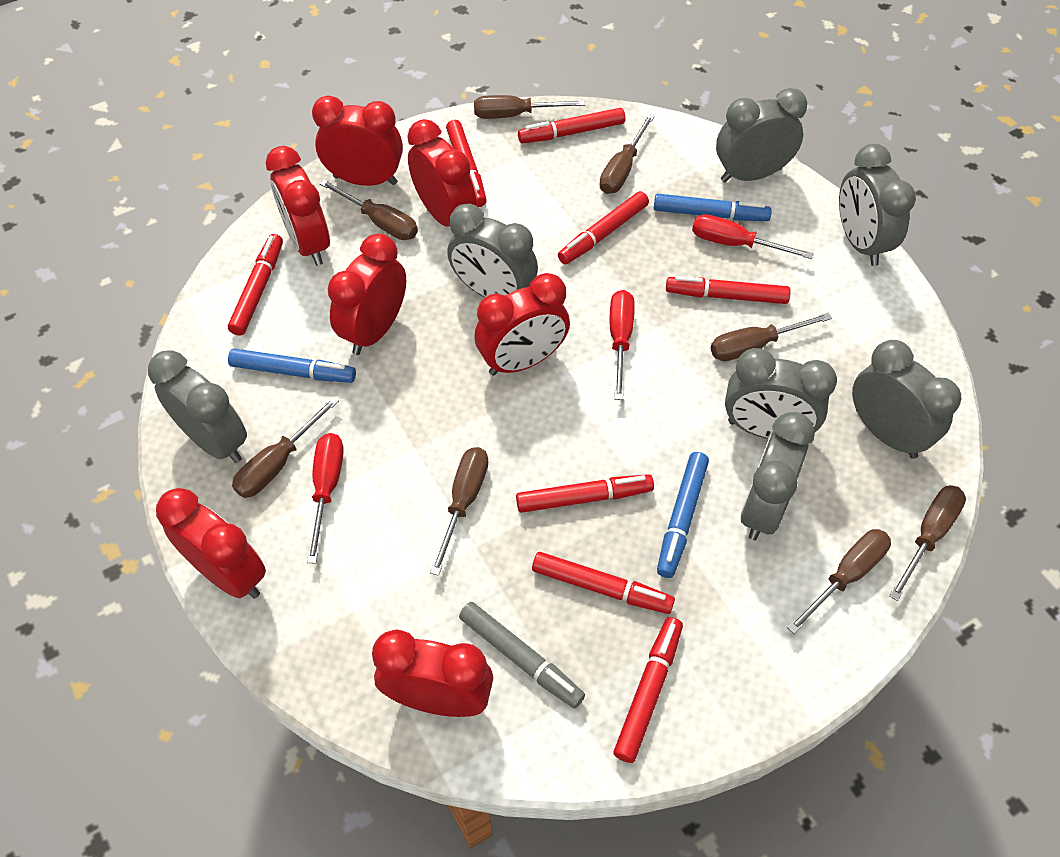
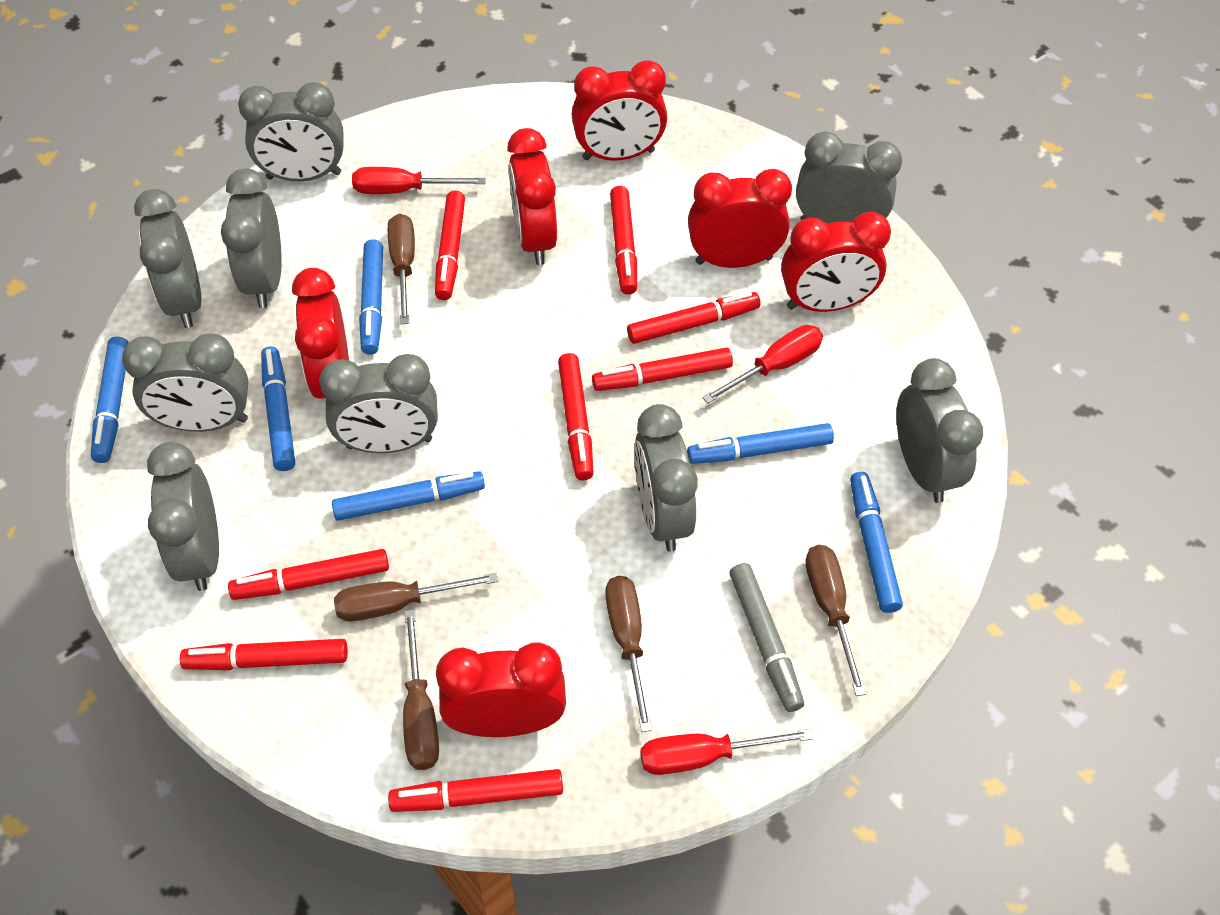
blue marker: [228,348,356,383] [654,194,772,221] [657,452,709,578] = 3 -> [91,337,129,463] [261,346,295,471] [332,471,485,521] [359,239,383,354] [687,423,834,464] [850,472,903,613] = 6
brown screwdriver: [232,397,339,498] [320,180,418,240] [430,447,488,576] [474,95,585,119] [599,114,655,194] [711,313,832,361] [787,529,891,634] [889,485,966,601] = 8 -> [334,573,498,621] [388,213,415,324] [403,610,439,770] [605,576,652,732] [805,545,866,696] = 5
grey clock: [148,350,247,463] [447,204,538,298] [716,88,807,182] [725,348,837,439] [740,412,815,540] [839,144,916,266] [852,340,961,459] = 7 -> [122,333,249,432] [134,189,202,328] [147,442,219,591] [221,169,282,308] [238,82,344,181] [319,354,438,453] [634,404,698,552] [796,131,902,224] [896,358,983,503] = 9
red clock: [156,488,266,599] [266,146,330,266] [312,95,403,186] [328,233,406,355] [372,629,493,717] [407,119,476,227] [474,273,570,376] = 7 -> [292,268,349,399] [436,643,566,737] [507,128,557,265] [572,60,667,161] [688,169,792,268] [781,212,891,312] = 6

